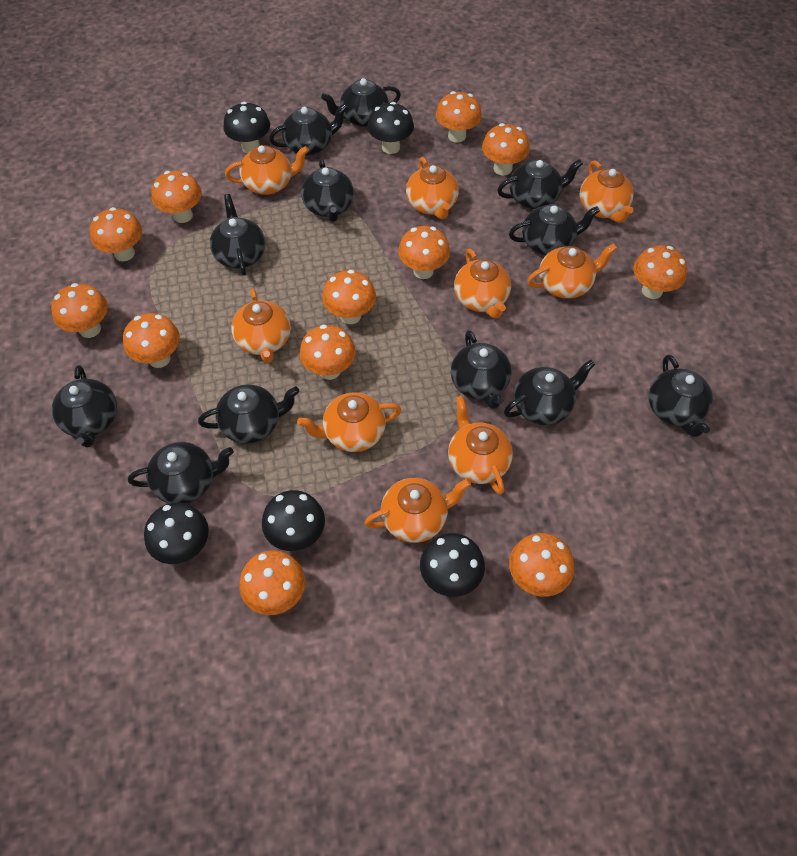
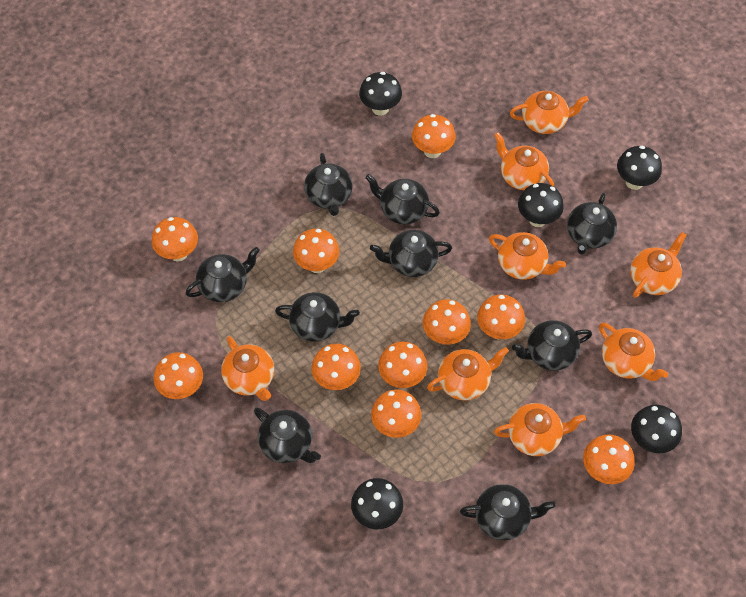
black teapot: [52,365,117,448] [128,442,234,504] [198,384,299,444] [210,194,265,276] [269,103,348,156] [301,158,354,222] [321,78,401,127] [451,330,511,409] [497,159,583,209] [504,360,595,425] [509,204,600,255] [648,354,713,437] = 12 -> [185,247,260,302] [254,408,321,463] [275,292,360,342] [304,153,353,216] [365,174,440,224] [370,230,452,277] [460,484,556,540] [512,320,592,371] [567,193,617,255] = 9
orange mushroom: [51,283,108,338] [90,207,142,261] [123,313,180,368] [151,171,202,223] [239,550,305,615] [299,325,356,380] [322,270,376,324] [398,226,450,279] [436,91,482,143] [482,123,530,175] [509,533,574,597] [633,245,687,299] = 12 -> [152,217,198,262] [154,352,203,399] [293,229,339,273] [311,344,361,390] [371,389,421,438] [378,342,427,388] [412,114,456,158] [423,299,471,345] [477,295,525,340] [583,434,635,484] = 10
orange teapot: [225,145,309,195] [231,289,291,363] [297,392,401,452] [365,478,471,543] [406,157,459,219] [448,396,513,495] [454,249,511,319] [527,243,617,299] [580,160,634,223] = 9 -> [221,336,274,401] [427,347,509,401] [489,232,566,280] [494,132,554,190] [494,403,586,456] [510,91,589,134] [599,323,668,381] [630,232,686,298] = 8

